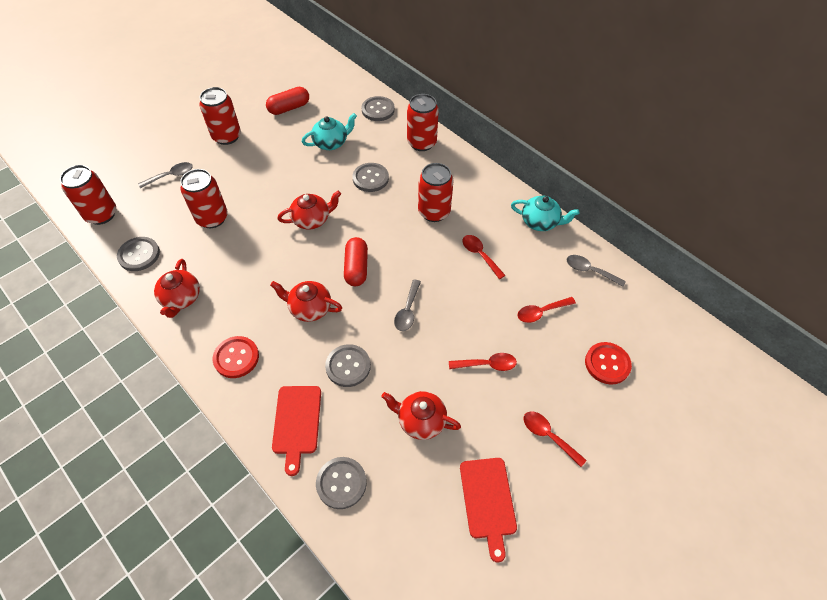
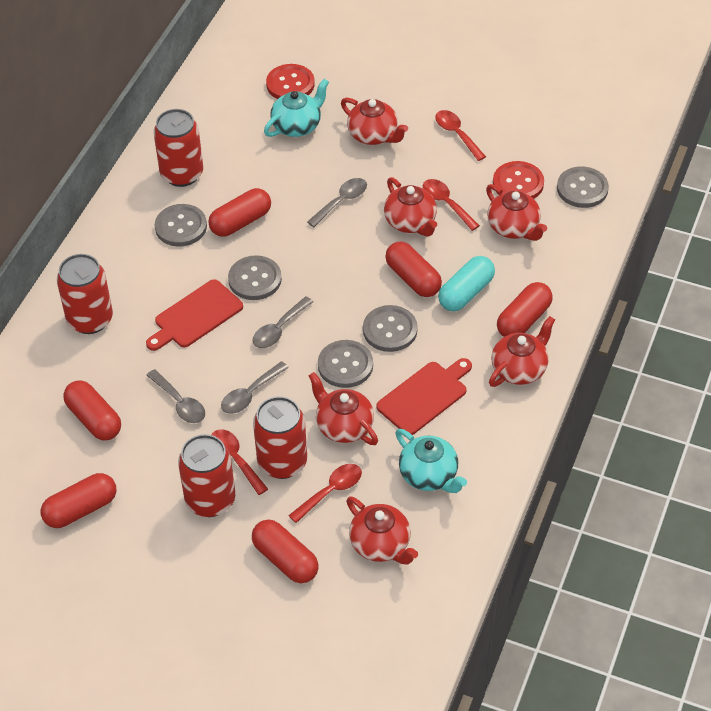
grey spoon: [138,162,193,188] [394,279,421,331] [567,255,626,287] = 3 -> [146,369,205,423] [221,361,289,414] [253,296,313,348] [307,178,367,227] = 4
red can: [60,165,116,225] [180,169,228,228] [199,87,241,145] [407,94,439,151] [418,163,454,222] = 5 -> [57,254,113,334] [154,109,203,187] [178,434,235,517] [253,396,307,479] = 4
red capsule: [266,87,309,115] [344,237,368,286] = 2 -> [41,473,116,528] [63,380,121,440] [208,188,271,237] [252,520,319,583] [385,241,442,297] [497,282,553,337] = 6
red teapot: [154,259,200,318] [270,281,342,322] [277,191,341,230] [382,391,461,440] = 4 -> [309,372,378,445] [341,98,408,145] [346,496,418,564] [384,177,437,236] [486,184,547,241] [489,316,555,387] = 6
turquoise capsule: none = 0 -> [438,256,495,311] = 1

